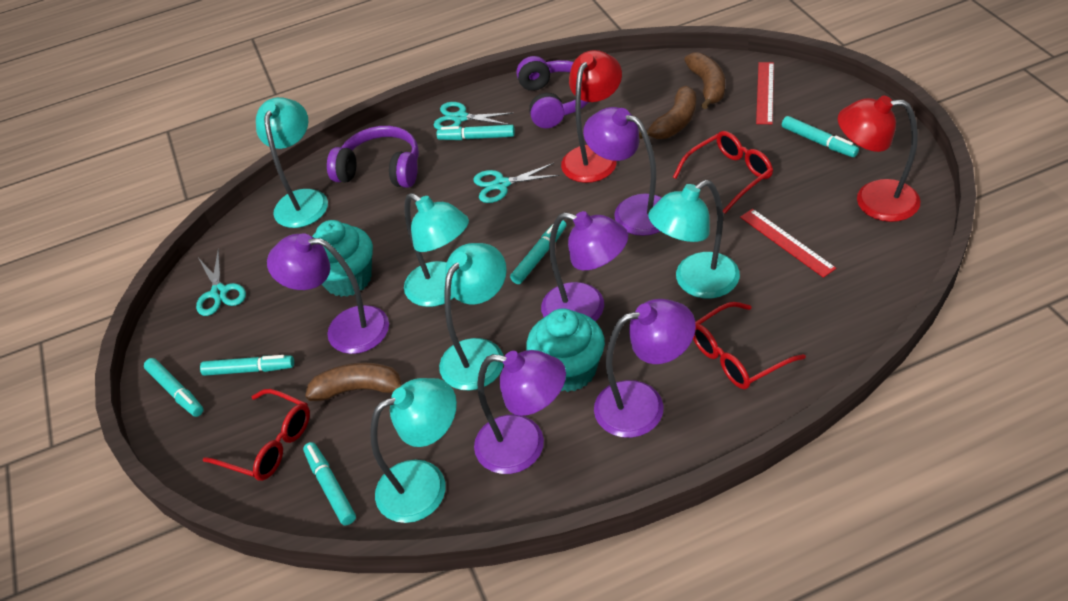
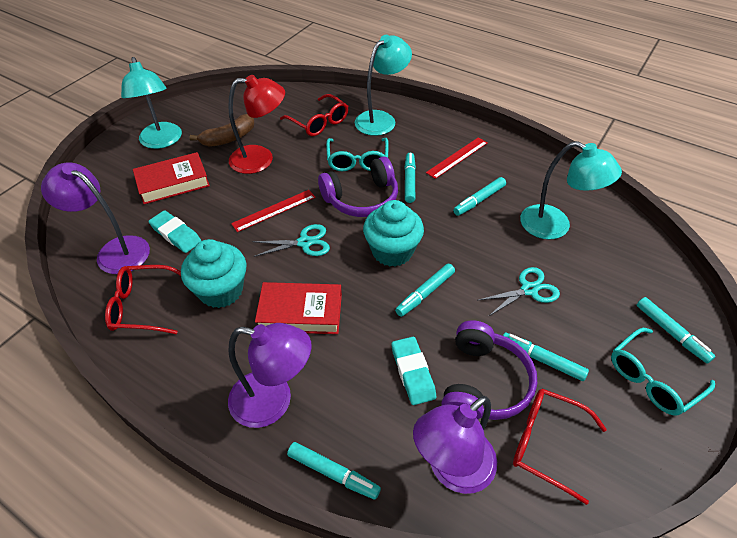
brown banana: [305,363,402,401] [639,86,696,139] [684,53,725,109] = 3 -> [190,114,255,147] = 1
purple lamp: [267,233,389,354] [474,350,566,474] [541,211,628,322] [583,107,662,236] [594,299,696,438] = 5 -> [41,163,150,274] [228,323,312,428] [413,396,497,494] = 3
red book: none = 0 -> [133,152,210,204] [255,282,342,334] = 2
red lamp: [561,50,622,183] [838,96,920,222] = 2 -> [228,75,285,174] = 1
turquoise eraser: none = 0 -> [149,210,201,253] [392,337,436,405] = 2
turquoise glasses: none = 0 -> [326,138,389,171] [611,328,715,415] = 2
turquoise lamp: [256,97,328,228] [370,378,457,523] [404,193,469,307] [439,243,507,391] [648,180,740,298] = 5 -> [121,57,182,149] [355,35,412,136] [520,141,622,239] = 3
turquoise scissors: [196,249,246,316] [434,102,513,130] [473,163,560,203] = 3 -> [252,224,330,257] [479,267,560,316] = 2

